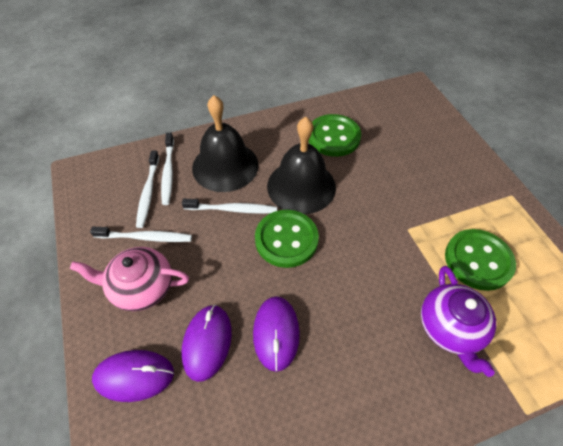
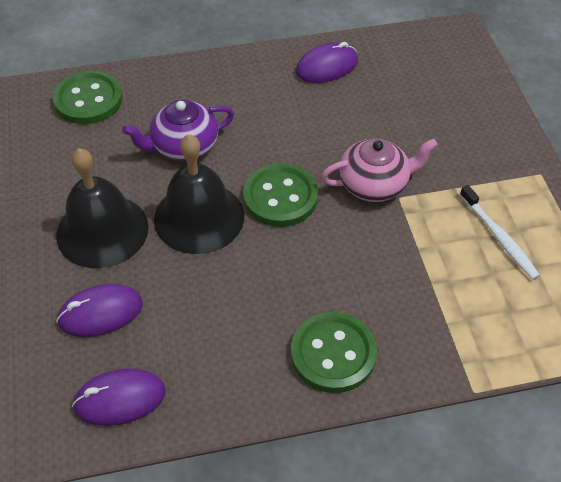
white toothbrush: [90,227,192,242] [136,150,159,228] [161,133,174,205] [182,199,277,214] = 4 -> [460,185,540,280] = 1

